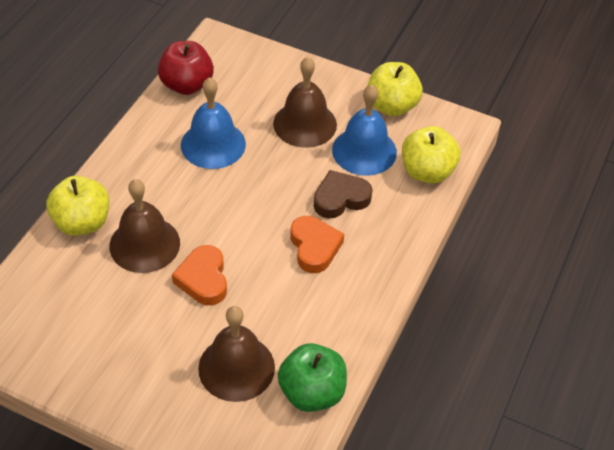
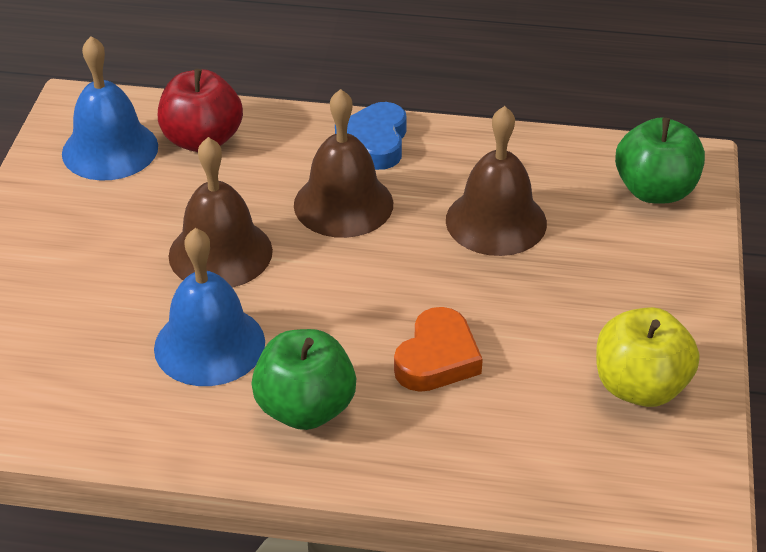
blue heart: none = 0 -> [335,102,407,170] = 1
brown heart: [314,170,373,219] = 1 -> none = 0
green apple: [278,343,347,412] = 1 -> [252,329,356,430] [615,117,705,204] = 2
orange heart: [172,245,227,305] [290,216,344,273] = 2 -> [394,307,483,392] = 1
yellow apple: [46,176,109,236] [367,62,423,116] [402,126,461,183] = 3 -> [596,307,699,407] = 1

